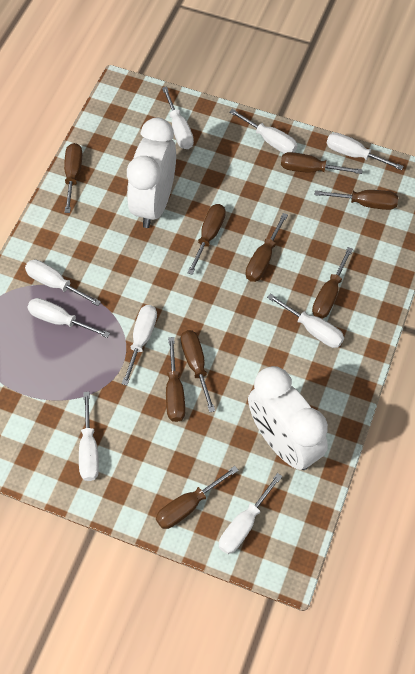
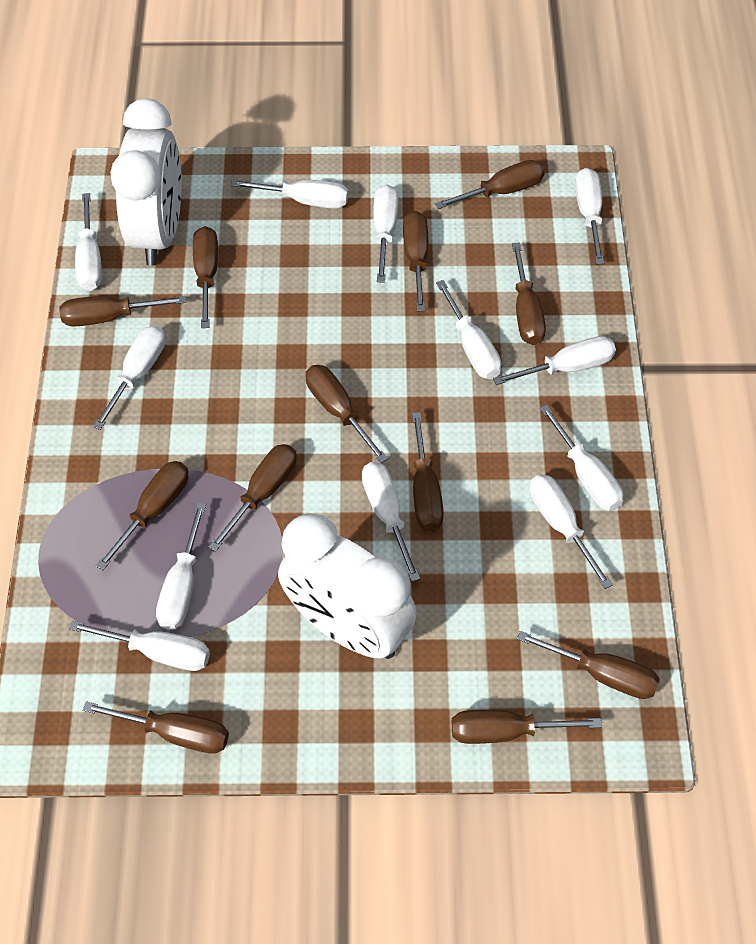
brown screwdriver: [64,143,82,213] [156,466,239,529] [166,337,185,422] [181,330,215,412] [187,204,226,275] [246,213,288,282] [281,152,362,174] [312,247,353,319] [315,190,398,210] = 9 -> [59,296,186,327] [83,701,229,754] [96,461,188,570] [193,226,218,328] [209,444,297,552] [305,365,388,463] [403,211,428,311] [412,412,444,531] [435,160,545,209] [452,710,602,744] [512,242,546,345] [517,631,660,699] = 12
white screwdriver: [25,260,101,306] [27,298,110,338] [79,392,99,481] [122,305,157,385] [162,87,194,149] [219,473,283,554] [229,109,297,154] [267,293,344,348] [326,133,404,170] = 9 -> [69,620,210,671] [75,193,102,291] [93,326,165,430] [156,502,206,630] [231,180,348,209] [362,462,420,582] [373,185,398,283] [436,280,501,379] [493,336,616,385] [529,474,613,589] [540,404,623,511] [575,168,604,264] = 12

